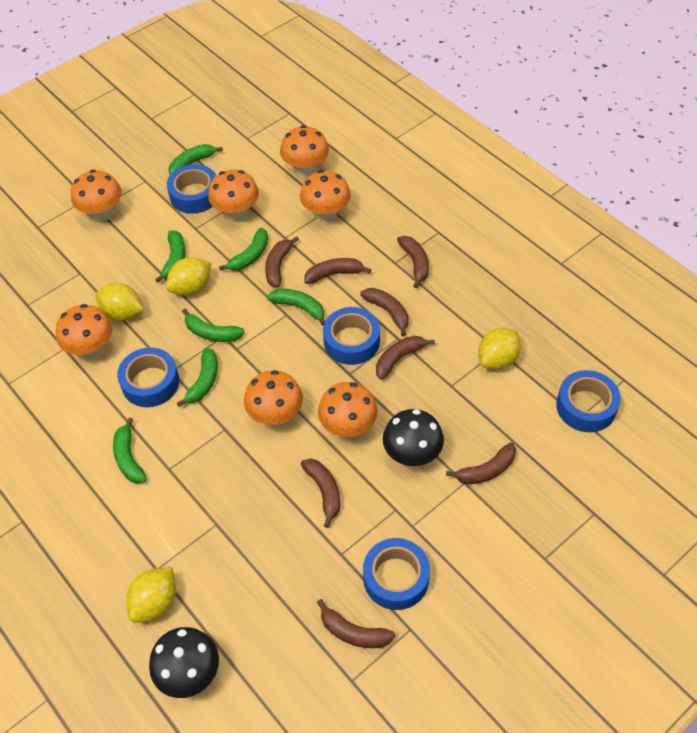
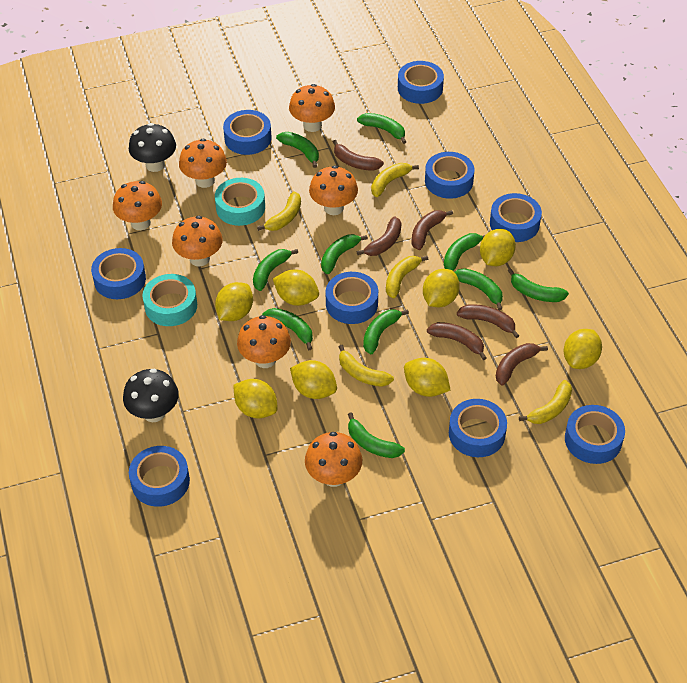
blue tape: [117,347,179,407] [167,164,216,214] [323,307,380,365] [363,538,430,610] [556,370,621,432] = 5 -> [91,248,146,299] [129,446,190,507] [223,110,272,155] [326,272,378,324] [398,61,444,104] [425,152,474,199] [449,399,507,457] [490,193,542,242] [565,405,625,464] = 9
brown banana: [265,236,299,288] [301,459,340,528] [304,258,371,284] [317,599,395,648] [360,288,409,337] [376,336,435,380] [397,236,429,288] [446,442,516,485] = 8 -> [333,140,384,171] [357,216,401,256] [411,210,453,250] [427,322,486,360] [457,304,519,338] [496,343,548,386] = 6
green banana: [113,418,147,483] [155,231,185,282] [168,144,223,175] [177,348,218,407] [182,309,245,342] [219,228,268,271] [267,289,325,326] = 7 -> [253,249,298,291] [262,308,313,350] [276,132,319,168] [321,234,368,274] [348,412,405,458] [357,113,406,144] [363,309,409,354] [444,233,485,271] [455,268,503,310] [508,268,569,302] = 10
turquoise tape: none = 0 -> [143,274,197,326] [215,178,265,226] = 2
yellow banana: none = 0 -> [257,192,301,231] [339,345,394,387] [371,163,419,197] [386,256,428,298] [519,380,572,424] = 5
yellow lemon: [96,283,144,321] [126,567,176,623] [166,257,211,296] [478,328,521,370] = 4 -> [215,282,253,321] [233,379,278,418] [273,269,319,306] [290,360,337,399] [404,358,450,397] [423,269,460,307] [480,229,516,266] [564,329,602,369] = 8

